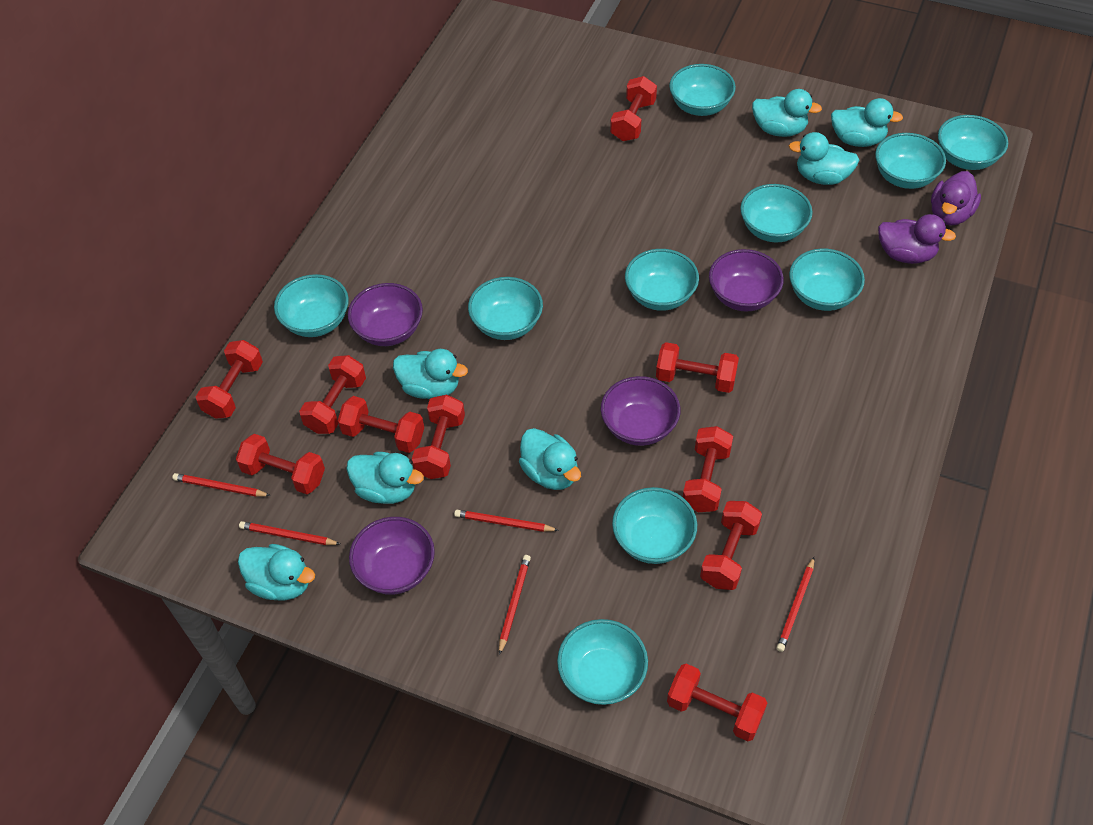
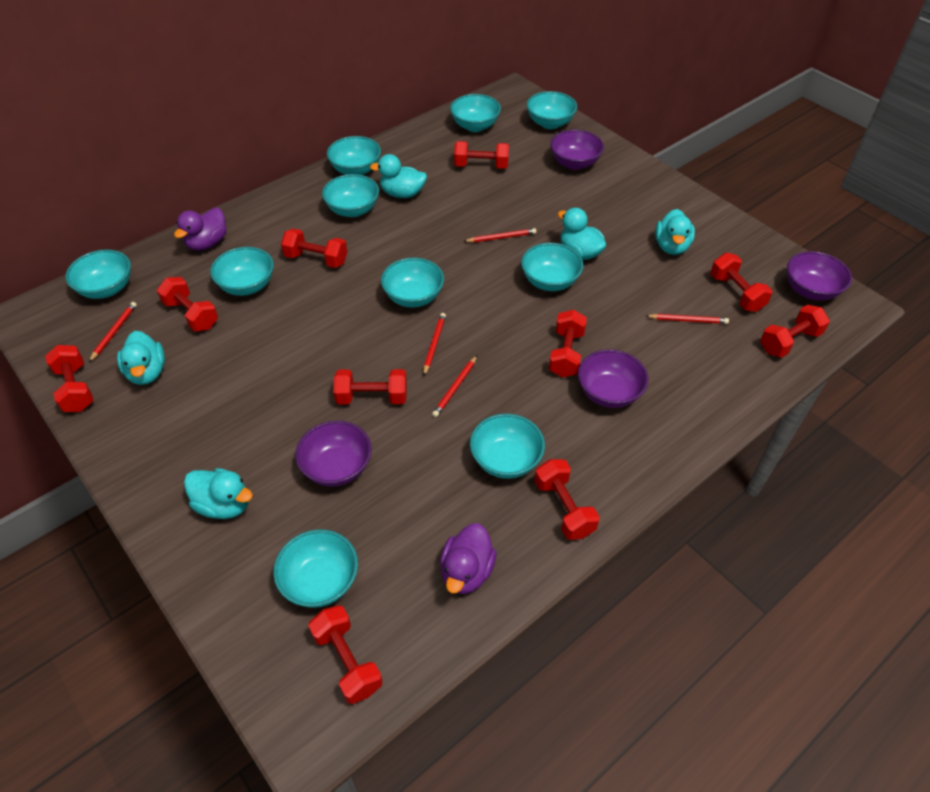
turquoise duck: [238,544,315,601] [346,452,424,504] [393,349,468,399] [519,428,581,490] [752,89,822,137] [789,132,859,185] [831,98,903,147] = 7 -> [117,331,165,385] [184,468,253,519] [370,154,427,198] [558,208,607,260] [655,209,695,255] = 5

